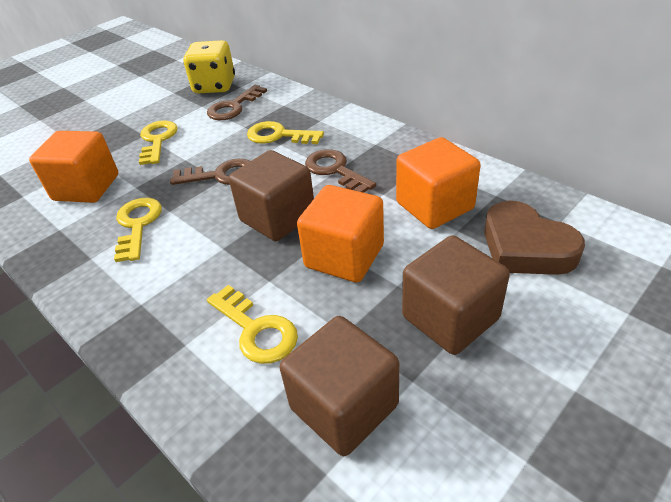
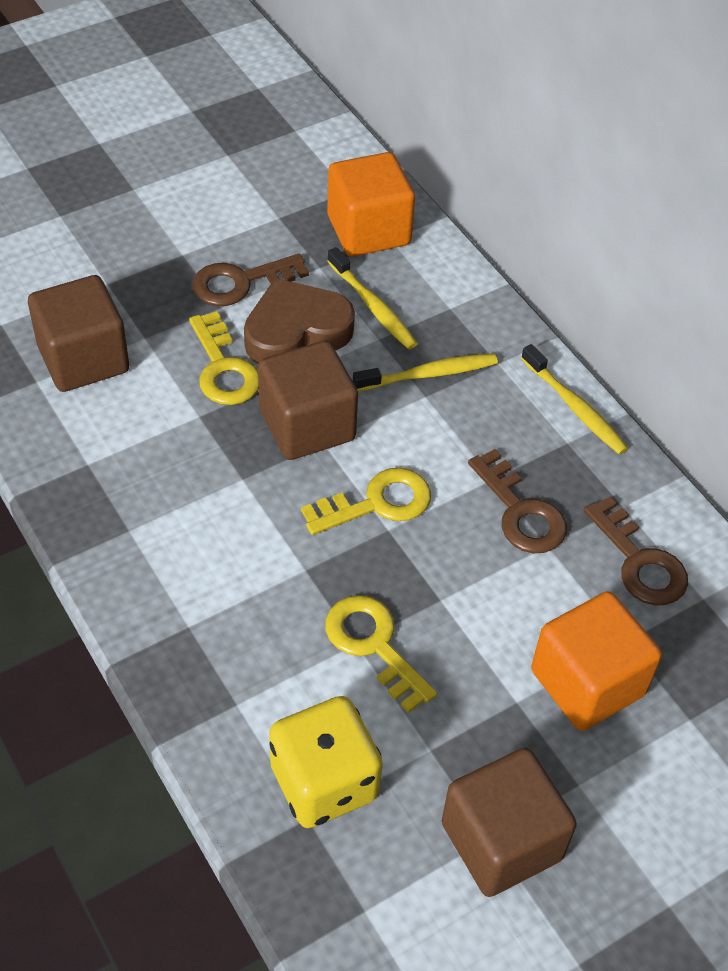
orange cube: [29,131,118,203] [297,185,384,283] [396,137,481,229] = 3 -> [327,152,415,257] [531,591,662,731] = 2
yellow key: [114,198,162,262] [139,121,178,165] [207,285,298,364] [247,121,324,144] = 4 -> [189,311,259,405] [301,468,431,535] [325,595,437,713] = 3
yellow toothbrush: none = 0 -> [327,247,418,349] [353,354,498,391] [521,344,628,455] = 3

